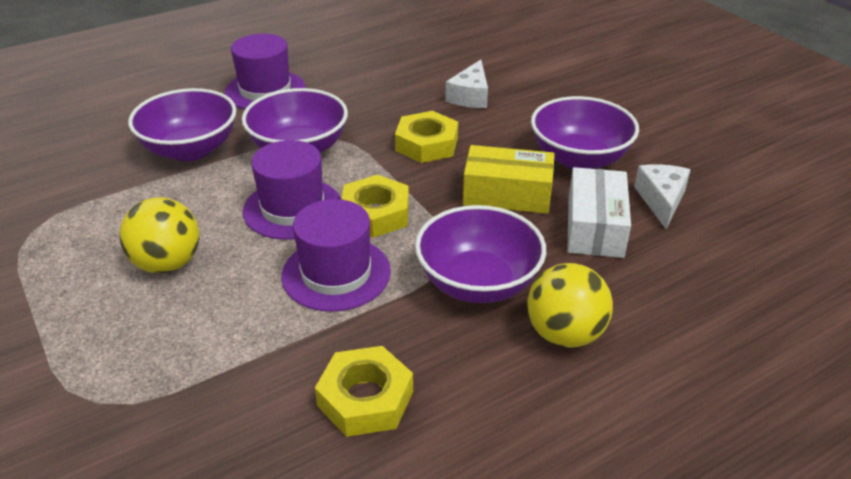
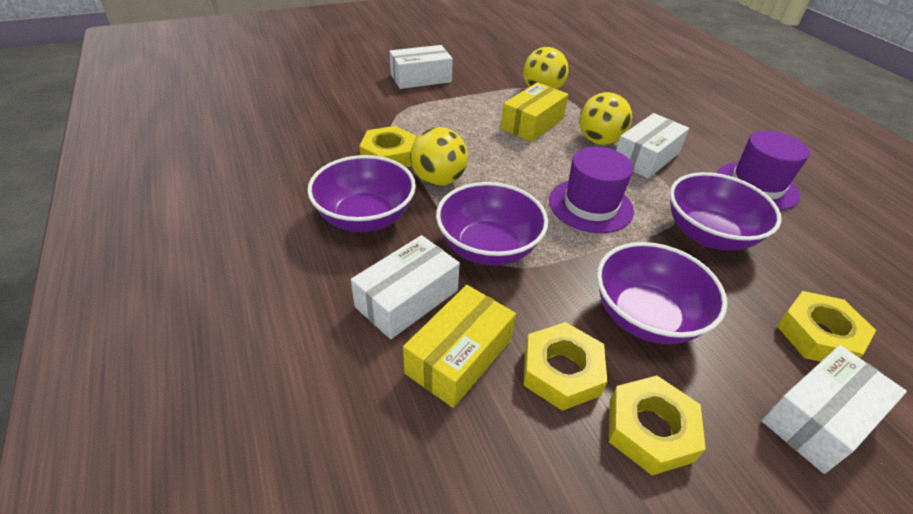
purple hat: [225,34,306,109] [243,140,341,240] [281,199,391,312] = 3 -> [549,147,634,233] [717,130,810,210] = 2
white box: [568,167,631,258] = 1 -> [351,235,460,339] [390,45,453,89] [616,113,689,179] [762,345,907,474] = 4
white cheese: [445,60,488,108] [634,164,691,229] = 2 -> none = 0
yellow ball: [119,197,199,273] [527,263,613,348] = 2 -> [410,127,468,186] [523,47,569,90] [579,92,632,145] = 3
yellow box: [463,145,555,214] = 1 -> [403,285,516,408] [501,82,568,142] = 2
yellow nut: [315,346,413,437] [342,175,409,238] [395,111,458,163] = 3 -> [359,126,416,167] [523,322,607,411] [609,376,706,475] [777,291,876,362] = 4

